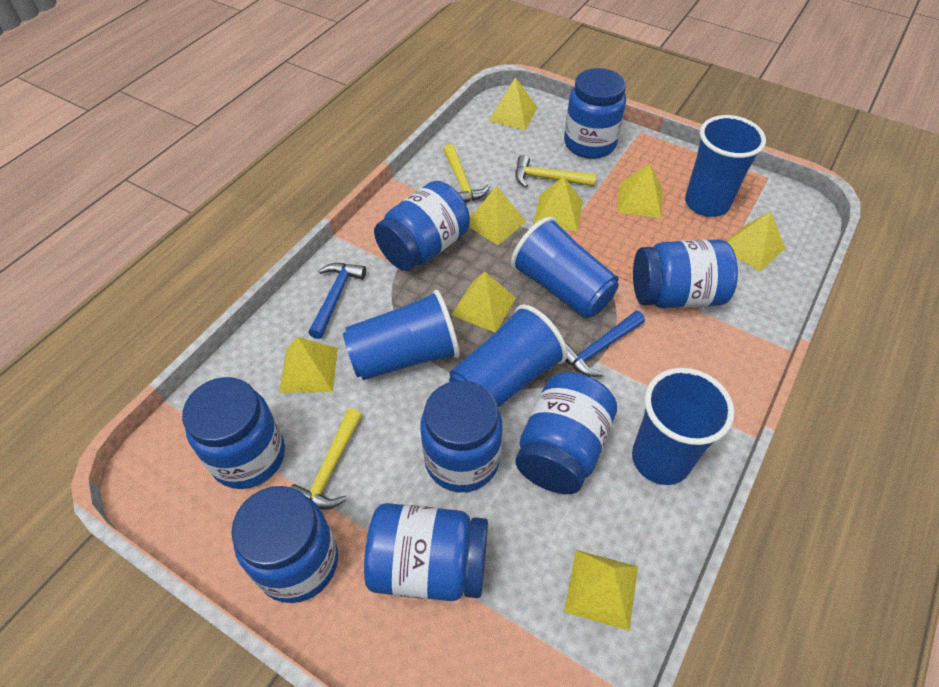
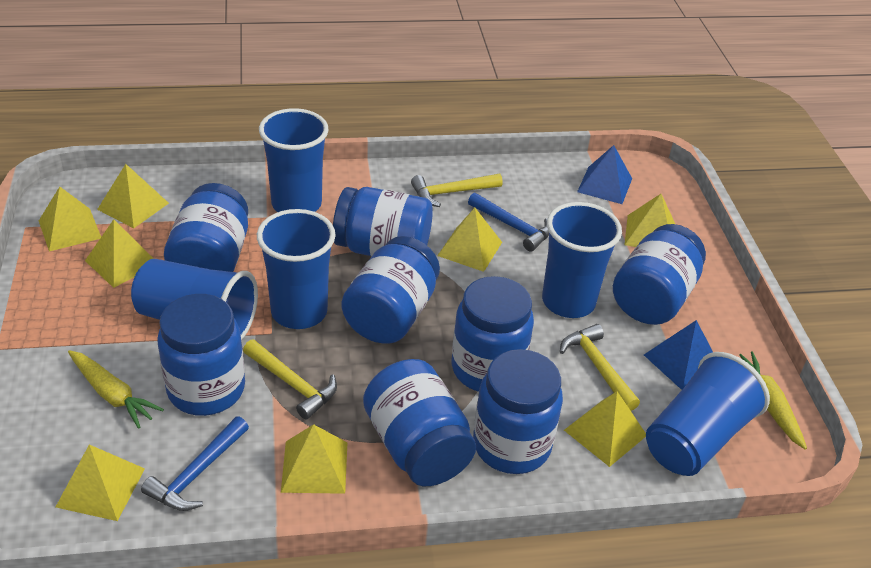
blue pyramid: none = 0 -> [577,145,632,204] [644,320,713,390] = 2
yellow carrot: none = 0 -> [68,350,164,429] [739,351,807,450] = 2

